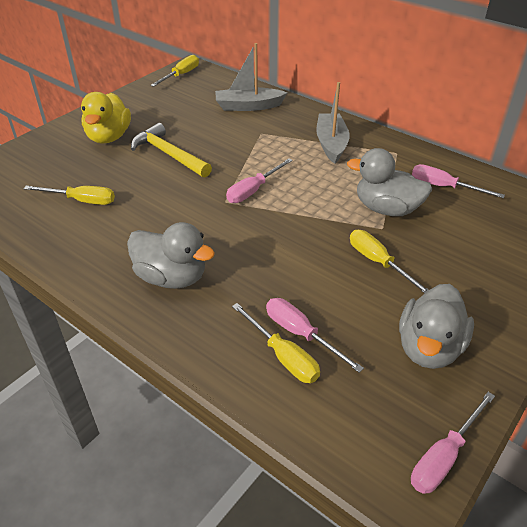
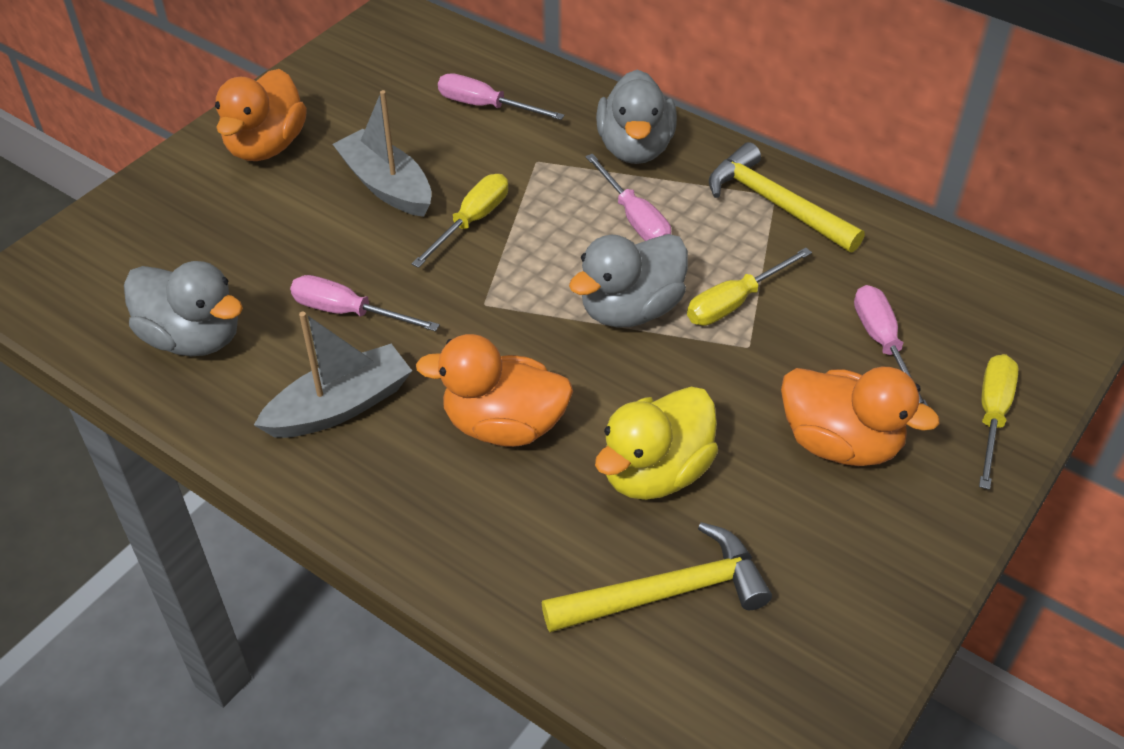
orange duck: none = 0 -> [215,69,307,161] [416,334,573,447] [781,367,939,466] = 3
yellow hammer: [131,123,212,177] = 1 -> [542,522,772,633] [709,142,865,252] = 2
yellow screwdriver: [23,186,115,205] [151,55,199,87] [232,303,320,383] [350,230,429,294] = 4 -> [411,174,508,268] [687,248,812,326] [979,354,1019,490] = 3

